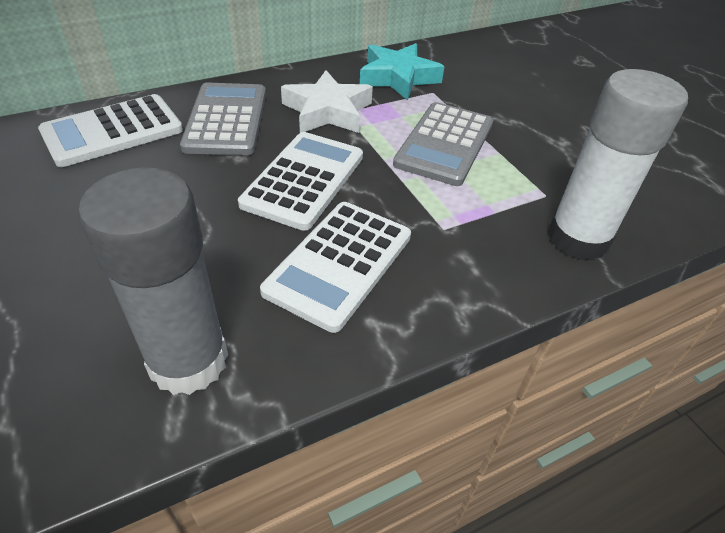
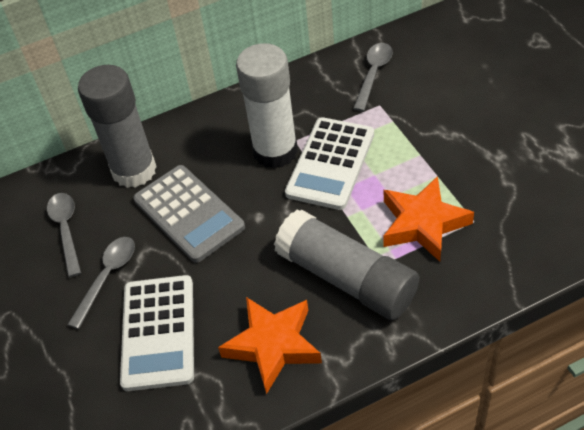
grey calculator: [180,83,266,155] [393,102,493,186] = 2 -> [133,165,245,263] = 1
grey glue stick: [78,167,228,395] = 1 -> [78,65,157,188] [274,209,419,320] = 2
grey spoon: none = 0 -> [47,193,81,277] [67,237,135,329] [353,43,393,111] = 3
orange star: none = 0 -> [218,297,322,394] [383,176,474,262] = 2
turquoise star: [360,43,444,100] = 1 -> none = 0
white calculator: [38,94,183,167] [238,132,363,231] [260,202,411,333] = 3 -> [120,275,194,391] [285,117,374,210] = 2
white star: [281,70,373,133] = 1 -> none = 0

